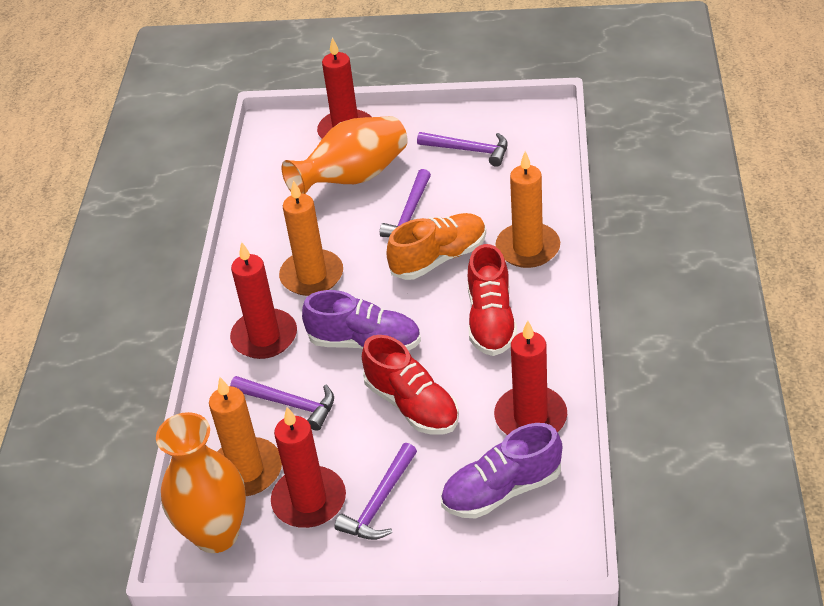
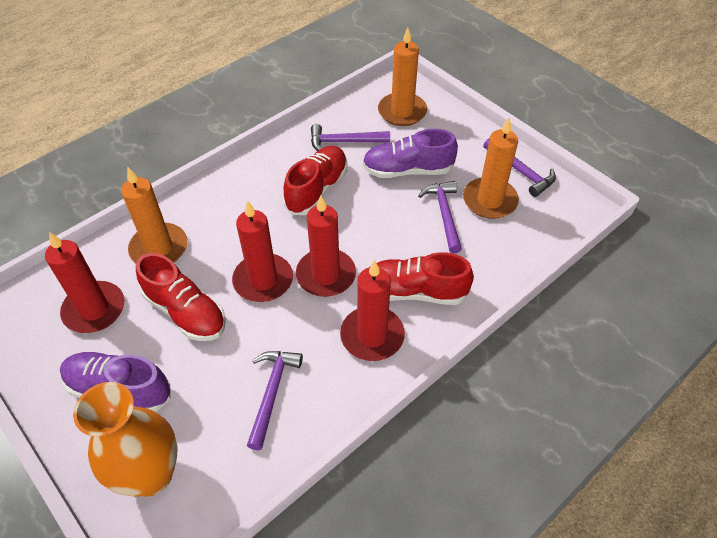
orange shoe: [386,213,486,280] = 1 -> none = 0
orange vase: [156,412,246,553] [281,116,408,194] = 2 -> [73,382,177,497] = 1
red shoe: [362,335,459,435] [468,244,517,356] = 2 -> [136,253,226,341] [283,146,348,215] [377,252,474,305] = 3

